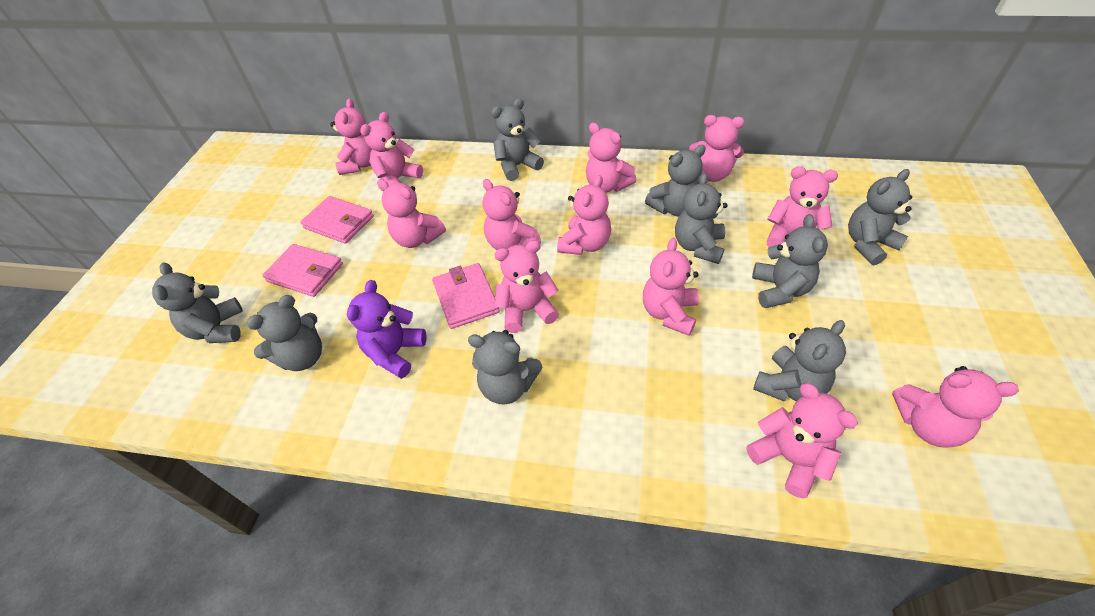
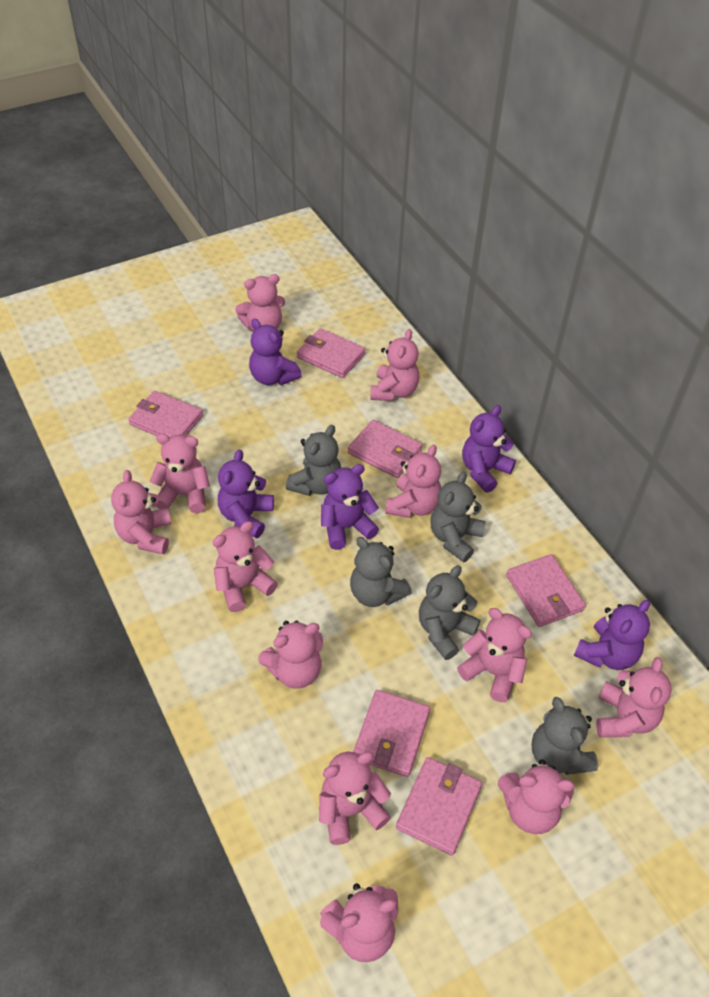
grey teddy bear: [152,262,243,343] [246,295,322,371] [468,330,543,405] [491,98,544,181] [645,145,706,217] [675,173,728,264] [752,214,828,308] [753,320,846,401] [848,169,912,265] = 9 -> [286,425,341,496] [350,537,412,607] [419,565,480,660] [431,472,486,562] [531,697,598,775] = 5
pink wallet: [262,244,343,297] [300,196,374,244] [432,263,500,329] = 3 -> [128,391,203,437] [297,328,366,378] [348,420,422,478] [353,690,430,777] [396,757,482,856] [506,554,586,627] = 6
purple teddy bear: [347,280,426,379] = 1 -> [218,450,274,538] [249,319,302,385] [321,464,379,550] [462,405,516,493] [574,600,650,670] = 5

